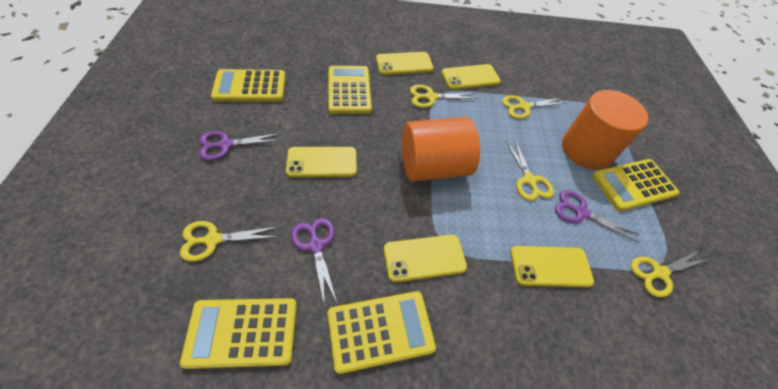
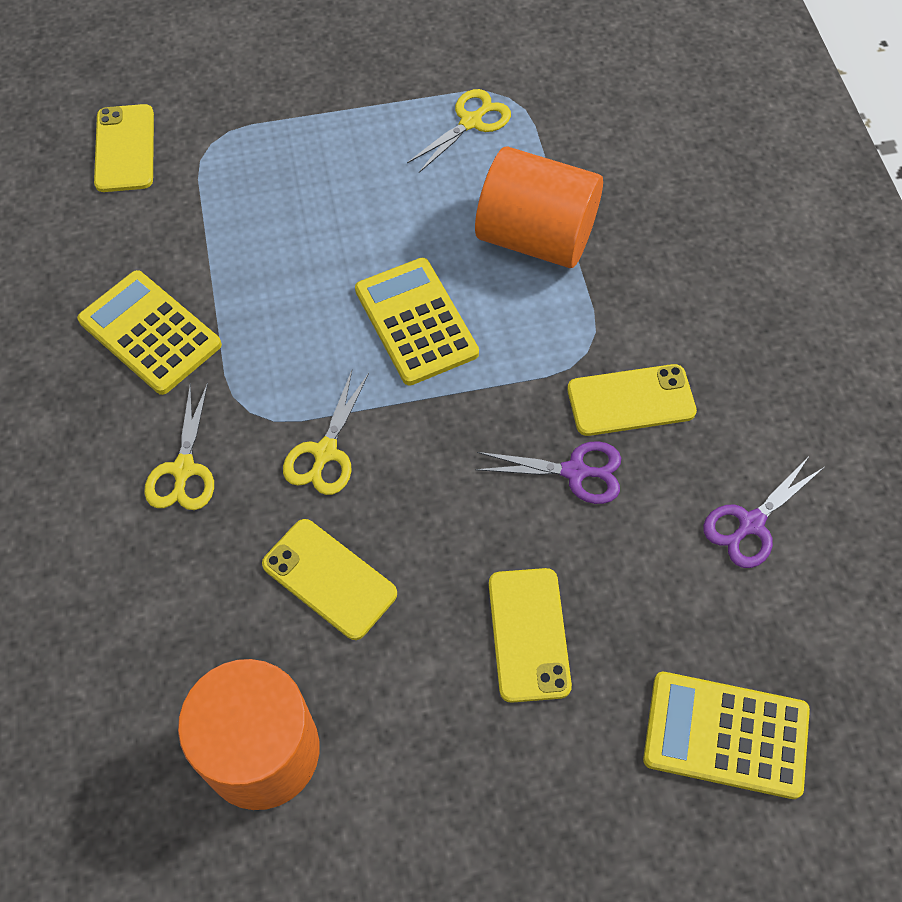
purple scissors: [199,131,281,161] [291,218,337,307] [555,190,640,243] = 3 -> [475,441,621,504] [703,458,823,568] = 2
yellow calculator: [180,298,297,369] [211,69,286,102] [328,66,372,114] [328,291,436,374] [592,159,679,211] = 5 -> [77,270,222,395] [355,258,479,385] [643,672,810,799] = 3
yellow phone: [286,147,357,177] [376,52,433,75] [384,235,467,283] [442,64,501,90] [510,246,594,287] = 5 -> [94,104,154,192] [262,519,397,640] [489,568,572,703] [567,364,697,436] = 4
yellow scissors: [180,221,278,262] [410,85,478,108] [502,95,567,119] [505,138,554,201] [631,250,709,297] = 5 -> [144,383,214,510] [283,370,369,495] [407,89,511,173] = 3

